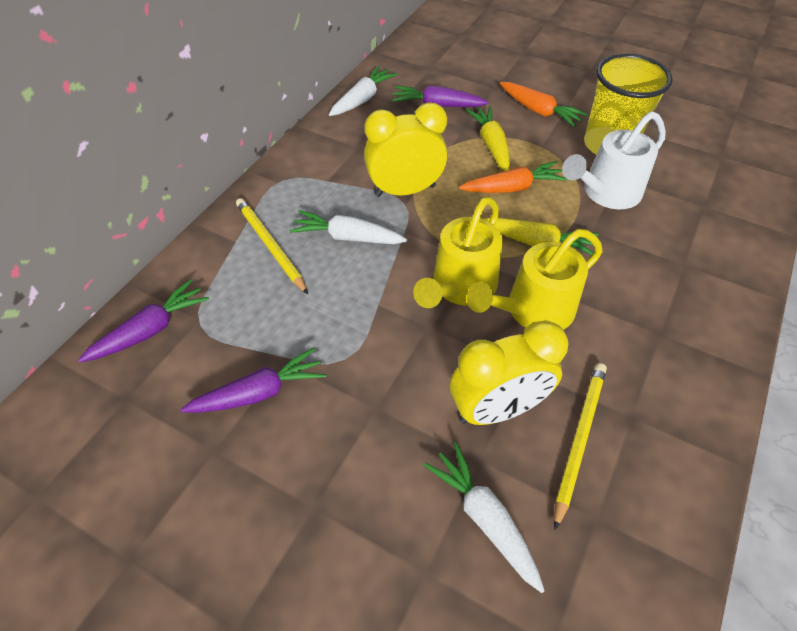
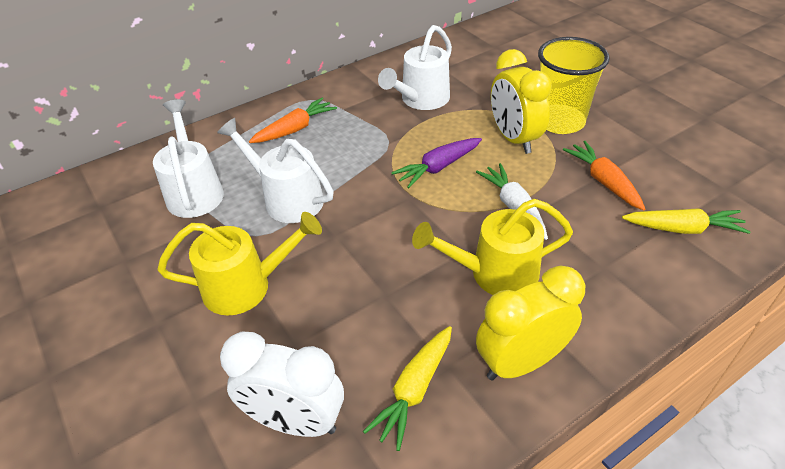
purple carrot: [78,279,209,362] [181,347,326,413] [392,86,488,107] = 3 -> [391,138,482,188] = 1
white carrot: [290,210,408,244] [329,66,398,116] [424,442,545,593] = 3 -> [476,163,548,240] = 1
white clock: none = 0 -> [220,331,344,437] = 1
white watering can: [562,111,666,209] = 1 -> [153,100,224,218] [217,118,334,223] [378,25,452,110] = 3
yellow pencil: [236,198,308,294] [554,363,607,530] = 2 -> none = 0

